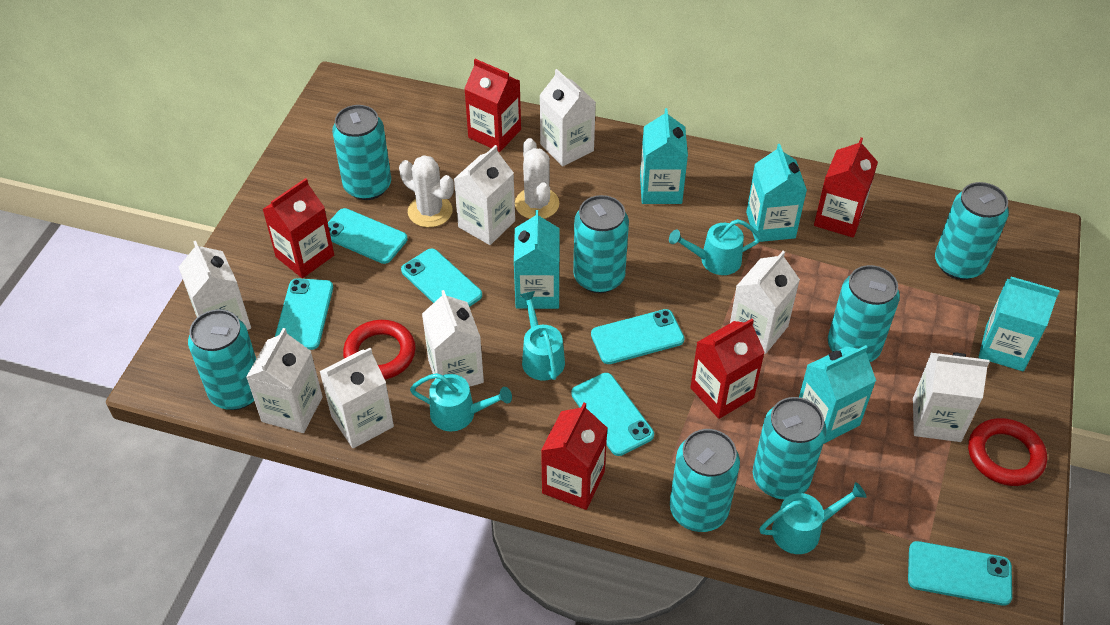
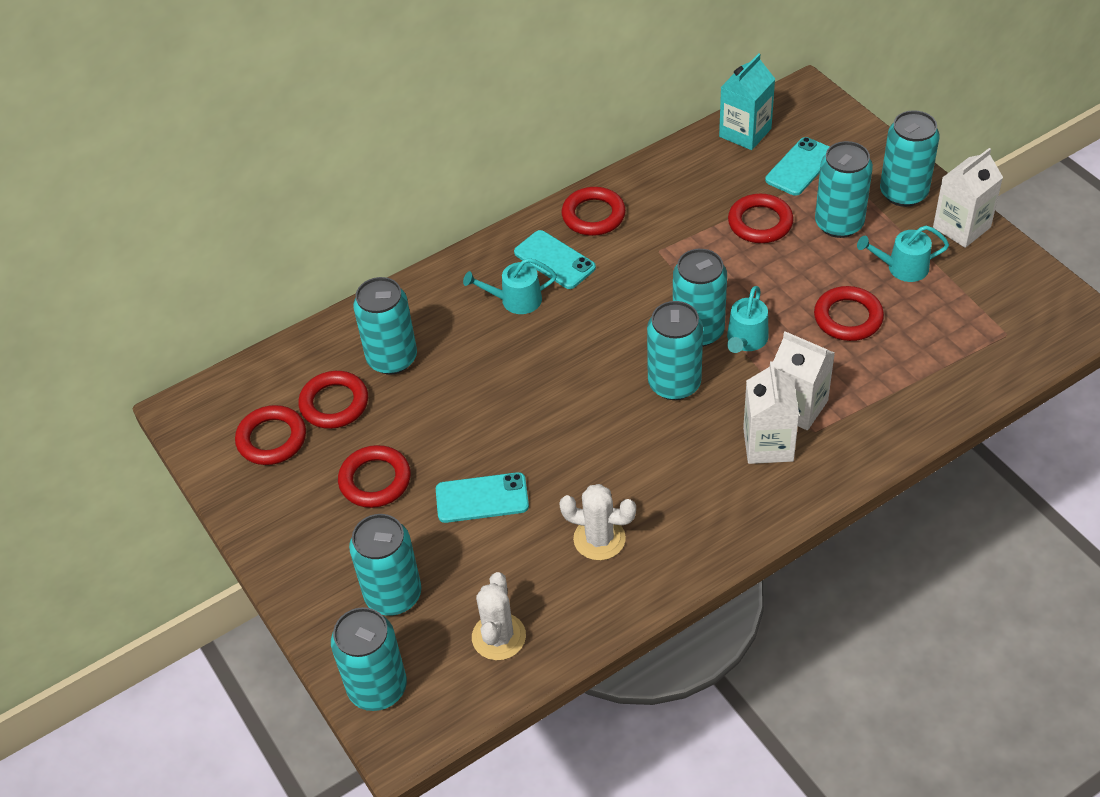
red carton: [262,178,334,278] [464,59,521,152] [541,402,608,510] [690,319,765,419] [814,137,878,238] = 5 -> none = 0
red ring: [343,320,416,380] [968,418,1047,486] = 2 -> [235,405,306,465] [298,371,368,429] [338,445,411,508] [562,187,626,236] [728,194,794,243] [814,286,884,341] = 6
turquoise carton: [514,210,560,309] [640,108,688,204] [746,144,807,242] [799,345,876,444] [979,277,1060,371] = 5 -> [719,53,775,150] = 1
turquoise phone: [275,278,333,350] [328,208,408,264] [401,248,482,307] [571,373,654,456] [591,309,684,364] [908,541,1012,606] = 6 -> [436,472,529,523] [514,230,596,289] [765,137,829,196] = 3
turquoise watering can: [410,373,512,432] [520,291,565,381] [669,219,761,275] [760,482,867,554] = 4 -> [463,258,557,314] [727,286,769,353] [857,226,949,282] = 3
white carton: [179,241,251,330] [246,328,323,433] [319,348,394,448] [422,290,484,387] [454,145,515,245] [539,69,596,166] [730,251,800,354] [913,352,990,442] = 8 -> [743,361,799,464] [773,331,835,430] [933,148,1003,248] = 3

